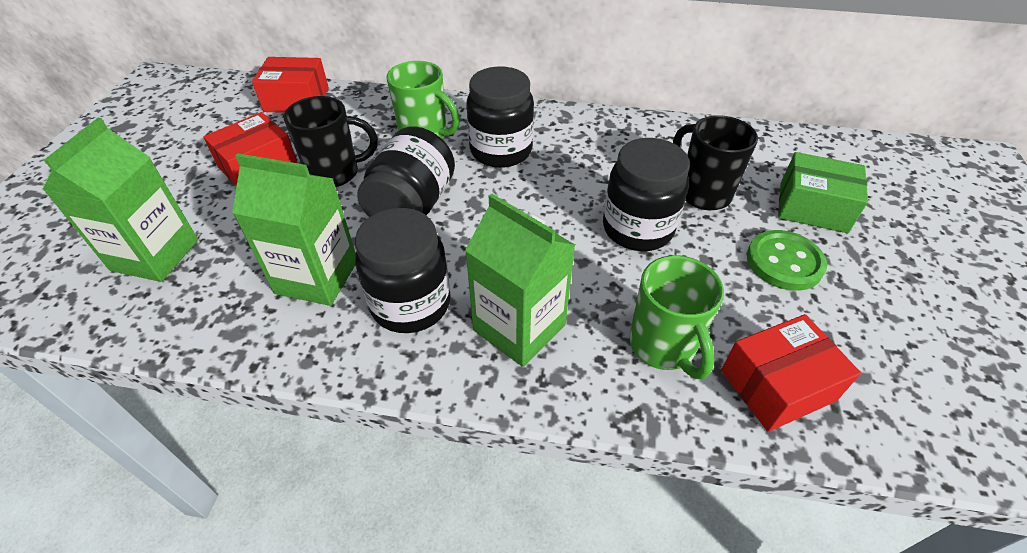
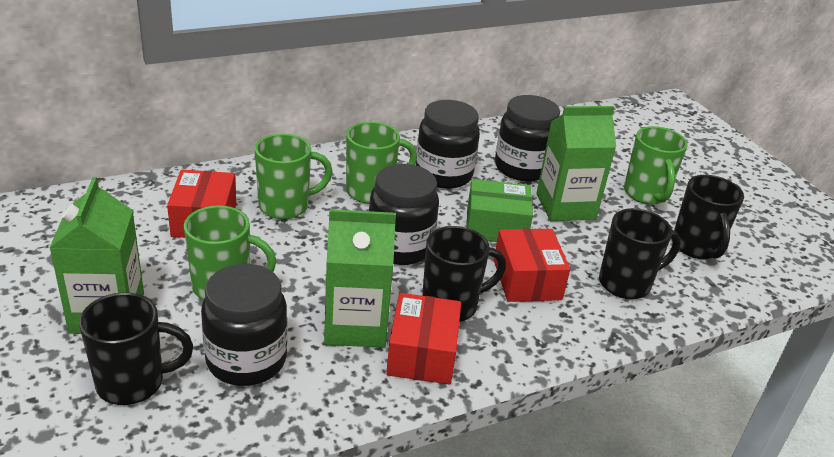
black mug: [284,96,378,187] [673,115,758,210] = 2 -> [79,292,193,405] [422,226,506,322] [599,208,681,299] [674,175,744,259] = 4
green button: [747,230,827,291] = 1 -> none = 0
green mug: [387,61,460,139] [629,255,724,379] = 2 -> [184,205,277,300] [255,134,333,219] [346,122,417,204] [624,126,688,205] = 4

